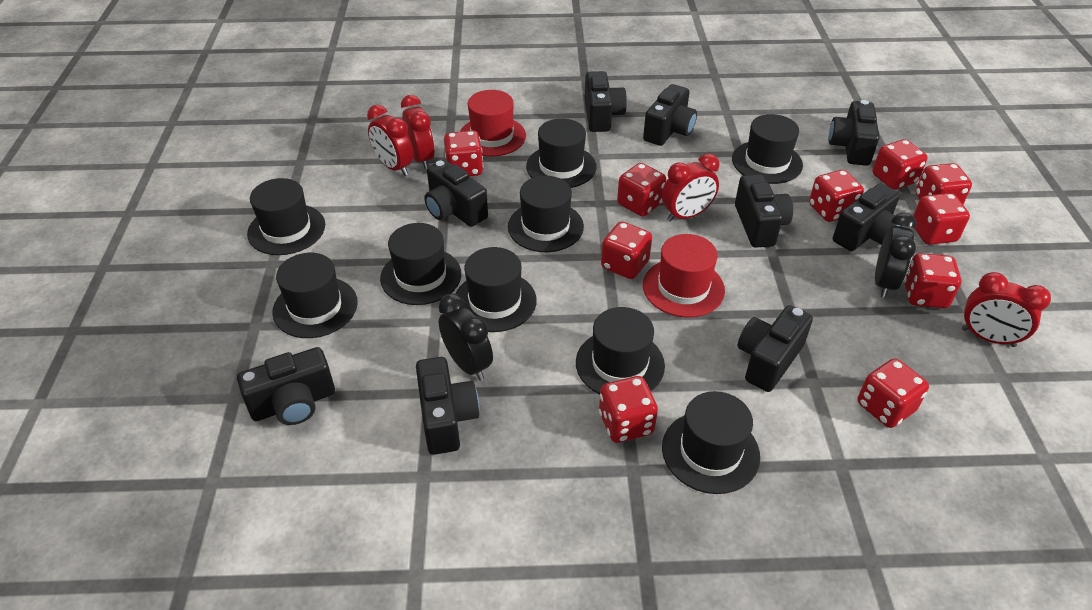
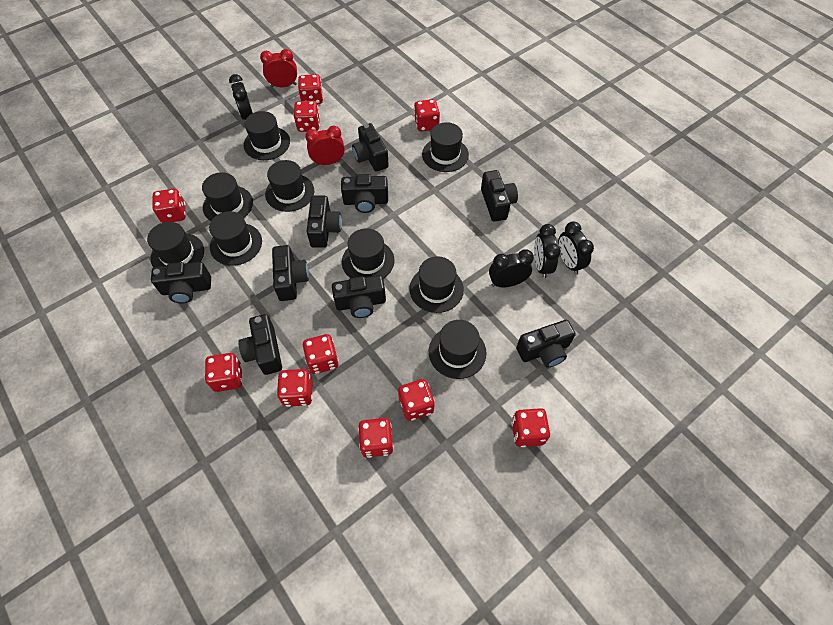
black clock: [438,293,493,381] [875,213,917,298] = 2 -> [229,74,253,120] [489,249,534,287] [534,224,561,278] [558,221,594,274] = 4
red clock: [367,105,414,176] [401,95,435,169] [662,154,719,222] [962,272,1051,347] = 4 -> [260,49,297,87] [305,126,345,165] = 2
red hat: [460,90,526,157] [643,234,725,318] = 2 -> none = 0

